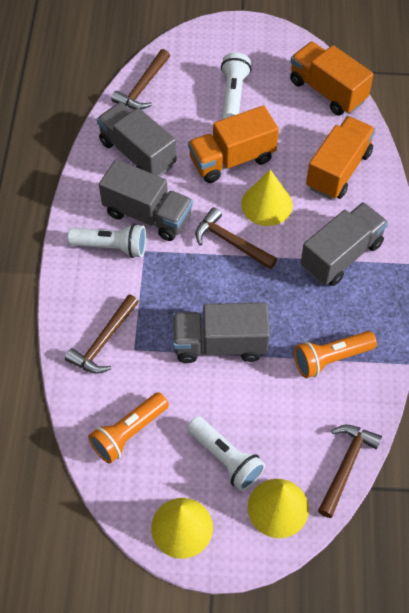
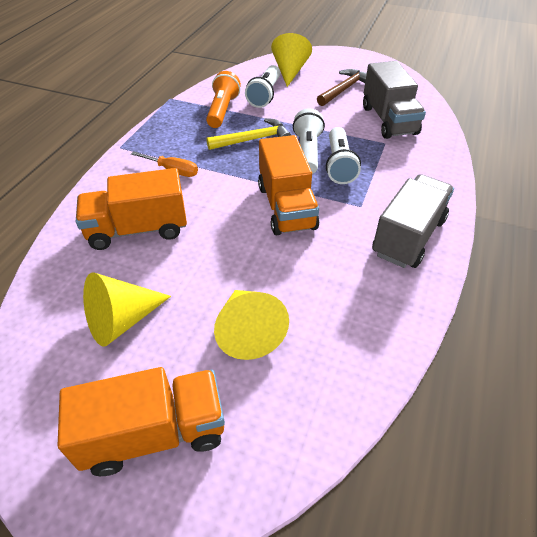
brown hammer: [65,294,139,374] [111,49,170,109] [195,207,277,270] [318,425,382,518] = 4 -> [317,69,367,106] = 1
grey truck: [97,102,177,177] [99,159,193,241] [173,303,270,363] [301,202,388,286] = 4 -> [363,61,426,139] [372,174,454,268] = 2
orange flashlight: [88,392,169,464] [294,331,377,378] = 2 -> [206,71,241,128] = 1
orange screwdriver: none = 0 -> [131,151,198,177] = 1
yellow hammer: none = 0 -> [206,118,291,150] = 1

